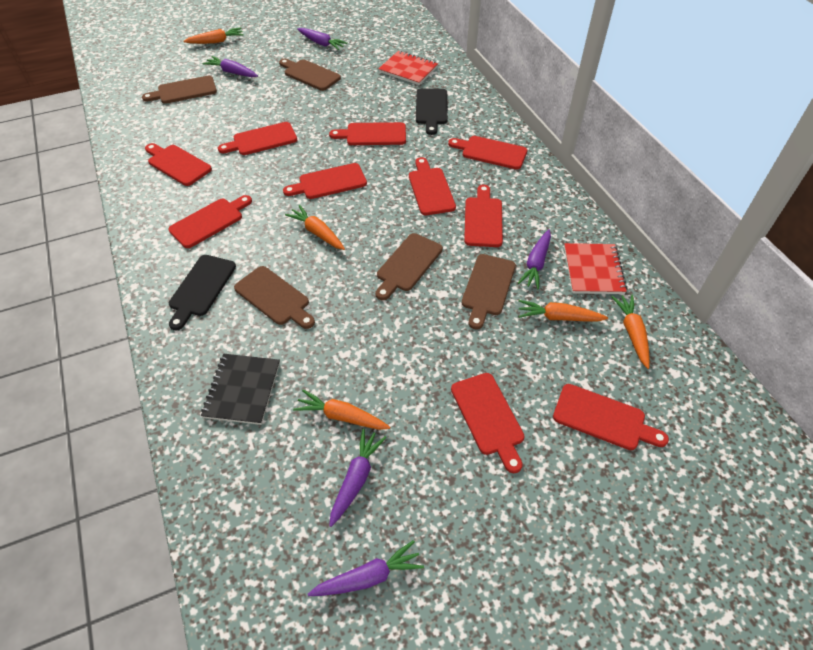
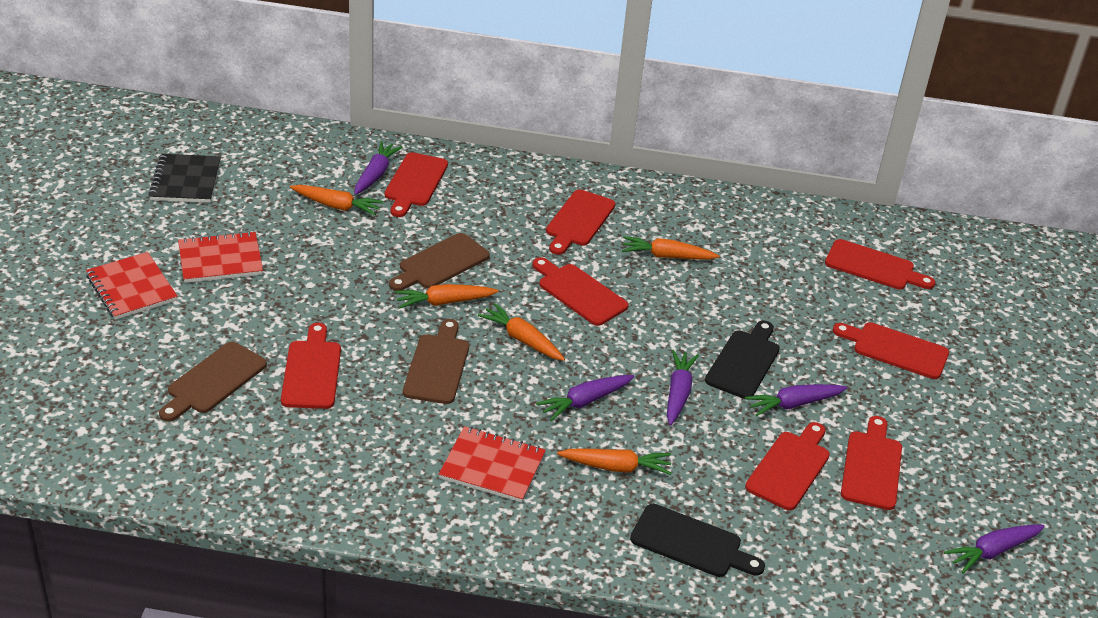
brown cutting board: [142,76,217,104] [234,266,315,329] [279,59,341,91] [376,233,443,300] [462,254,516,329] = 5 -> [159,342,267,422] [389,233,490,291] [403,319,469,404] = 3
red cutting board: [145,143,212,186] [168,195,252,248] [218,122,297,155] [283,163,367,199] [329,122,406,145] [409,157,456,215] [448,136,527,170] [451,373,524,473] [464,185,503,247] [553,384,669,450] = 10 -> [281,323,341,409] [385,152,448,217] [532,257,628,326] [546,190,616,255] [745,422,830,510] [825,239,935,290] [833,322,949,379] [841,416,902,510] = 8
red notebook: [379,51,438,85] [564,243,627,294] = 2 -> [86,252,178,320] [178,231,263,283] [439,426,546,503] = 3

